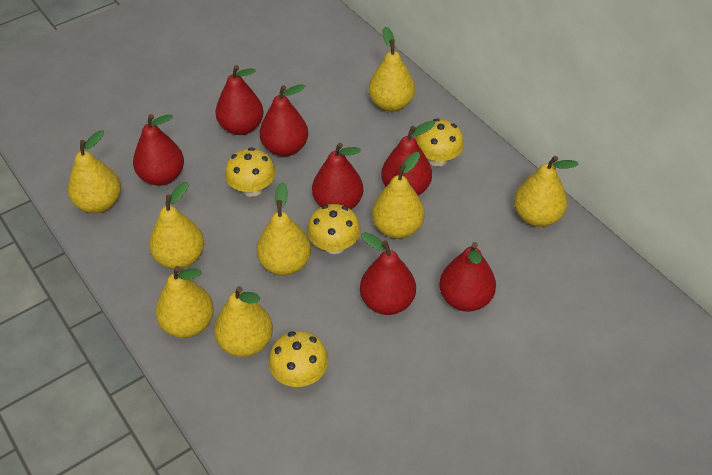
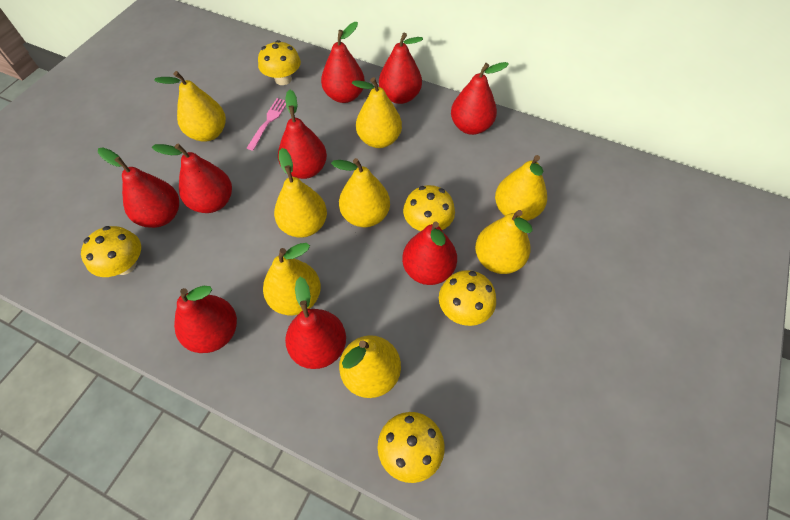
pink fork: none = 0 -> [247,98,286,150] = 1
red pear: [133,114,184,186] [216,65,264,135] [260,84,308,157] [312,143,363,209] [360,232,416,315] [381,121,435,195] [439,242,496,312] = 7 -> [98,148,179,228] [152,144,232,213] [174,286,237,353] [278,90,327,179] [285,277,346,369] [321,22,365,103] [379,33,423,104] [402,221,457,285] [451,62,509,135] = 9
yellow mushroom: [225,147,276,197] [269,331,329,387] [307,204,361,254] [415,118,464,167] = 4 -> [81,226,141,277] [258,40,301,85] [378,412,445,483] [403,185,455,231] [439,270,496,326] = 5

